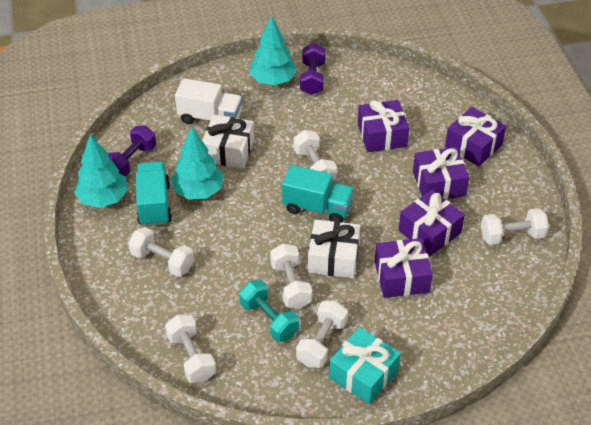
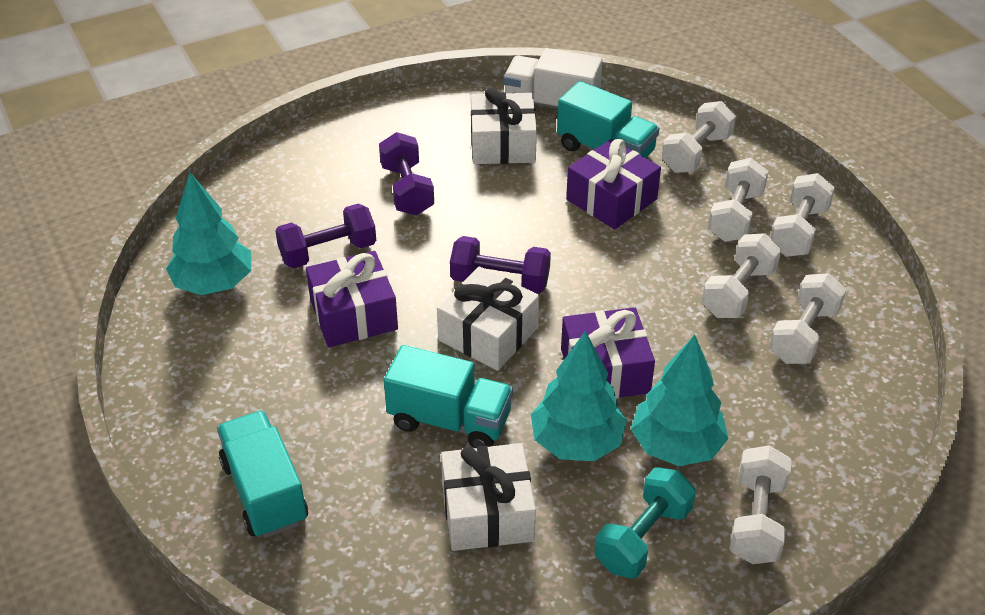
purple dumbbell: [108,125,156,177] [300,43,326,95] = 2 -> [275,203,376,268] [379,132,434,215] [450,236,551,294] = 3
purple gift: [358,100,409,152] [375,238,433,298] [398,190,465,256] [413,147,470,200] [445,107,506,166] = 5 -> [306,251,398,347] [561,307,655,399] [566,139,661,229] = 3
turquoise gift: [329,327,401,404] = 1 -> none = 0
turquoise truck: [136,161,172,226] [282,165,354,222] = 2 -> [217,411,308,538] [384,345,513,448] [557,81,660,158] = 3
white gift: [202,115,254,169] [308,219,360,278] = 2 -> [437,266,539,371] [441,443,536,551] [471,87,537,164] = 3

